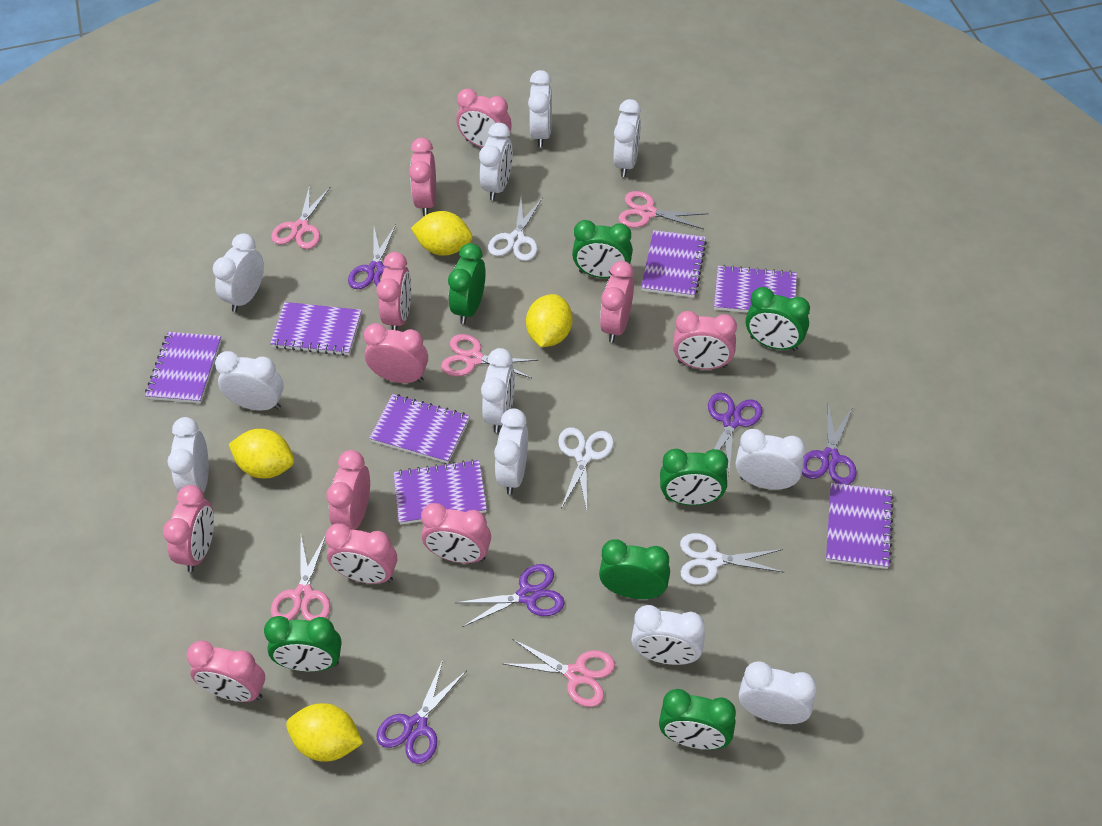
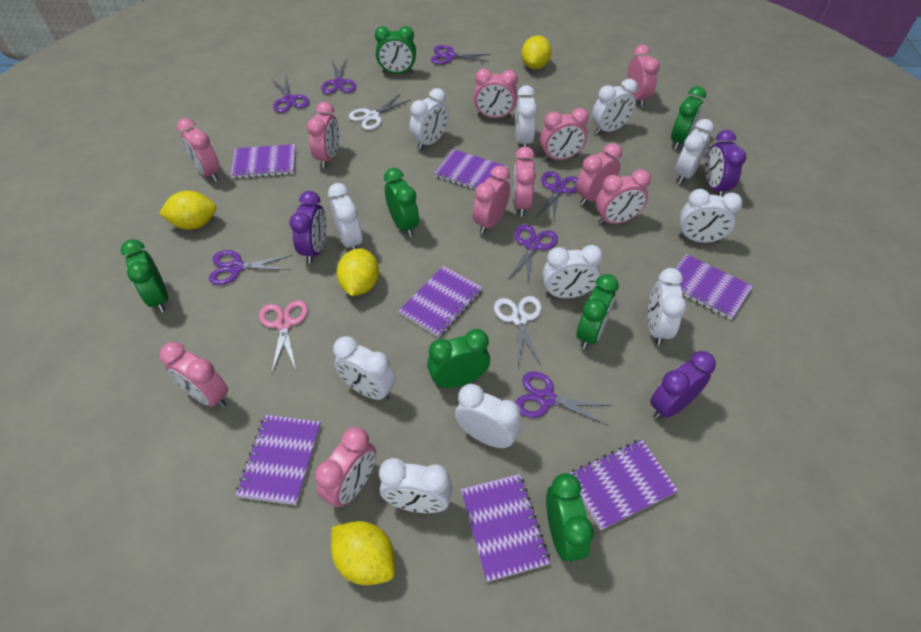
pink scissors: [270,536,330,621] [271,185,330,249] [441,334,539,378] [504,639,615,707] [618,191,709,229] = 5 -> [259,300,308,373] = 1
purple clock: none = 0 -> [289,191,327,264] [650,351,716,419] [705,130,746,197] = 3
purple scissors: [348,225,396,289] [376,660,467,764] [455,564,565,627] [708,393,763,473] [802,404,857,485] = 5 -> [209,250,292,285] [272,74,309,113] [321,59,356,94] [431,45,490,65] [508,225,558,284] [515,372,613,426] [536,171,578,222] = 7
white scissors: [488,197,543,261] [558,427,614,510] [680,533,785,585] = 3 -> [349,94,411,130] [494,296,542,366] = 2

